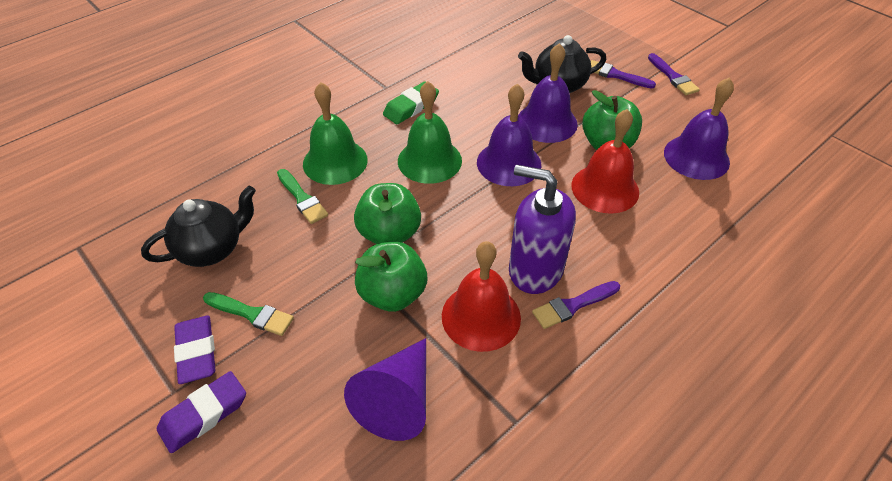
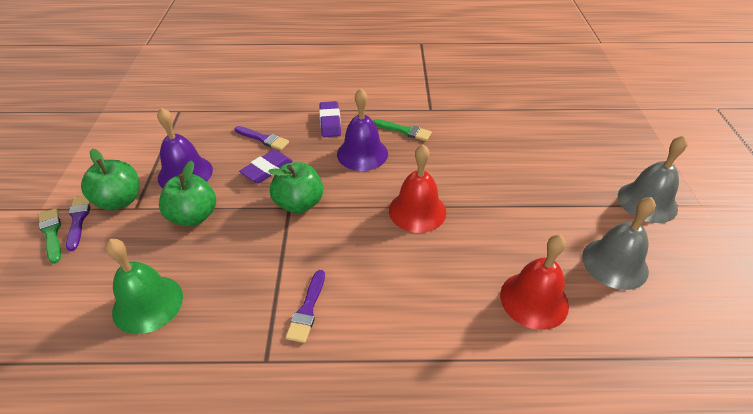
black teapot: [141,186,256,267] [518,35,606,93] = 2 -> none = 0
green bell: [303,82,368,185] [398,81,462,184] = 2 -> [105,239,183,334] = 1
green eraser: [383,82,439,124] = 1 -> none = 0
grey bell: none = 0 -> [582,197,656,290] [618,135,688,223] = 2
purple bell: [477,83,541,186] [518,43,578,143] [664,77,734,180] = 3 -> [157,108,213,188] [337,88,388,171] = 2
purple cone: [344,338,426,441] = 1 -> none = 0
purple soap dispenser: [509,165,576,294] = 1 -> none = 0

